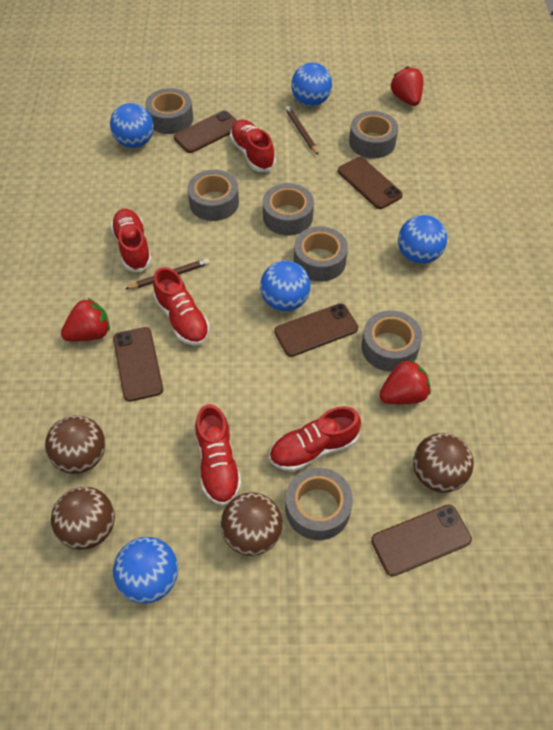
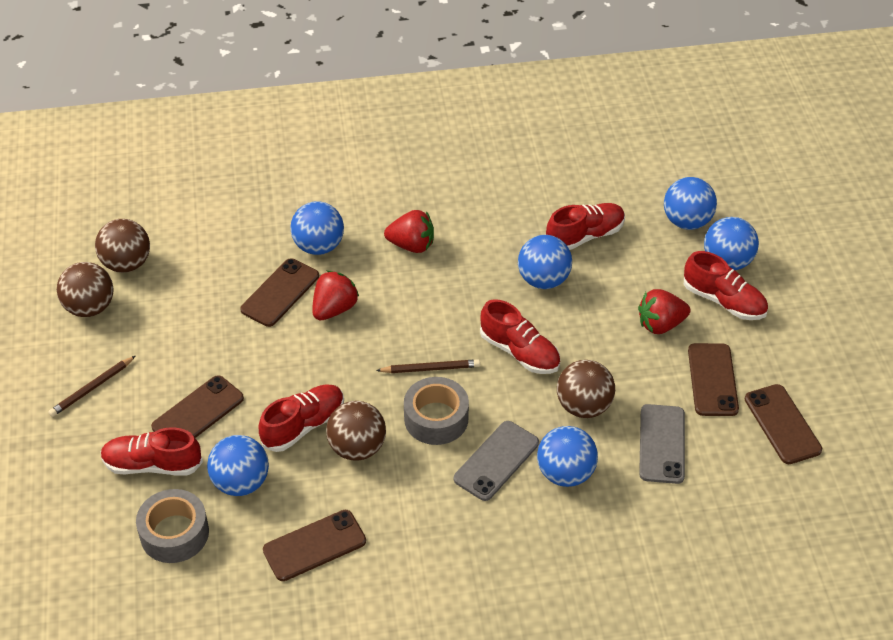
blue ball: [110,103,154,148] [113,537,178,604] [260,261,311,311] [291,63,332,106] [398,215,447,264] = 5 -> [207,435,269,496] [290,201,344,255] [518,235,572,289] [537,426,598,487] [664,177,717,230] [704,217,759,270] = 6
grey phone: none = 0 -> [454,421,539,501] [639,404,685,484] = 2
grey tape: [145,88,193,134] [187,170,239,221] [263,183,314,235] [286,468,353,540] [294,226,348,282] [349,111,398,158] [361,311,422,372] = 7 -> [136,489,209,563] [404,377,469,445] = 2

